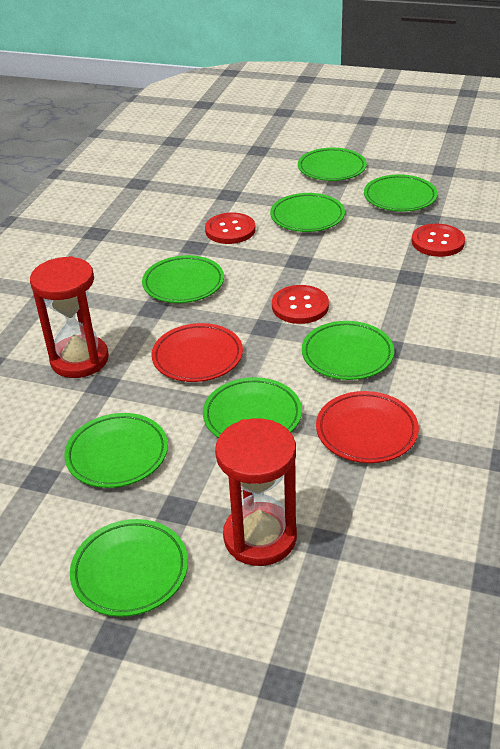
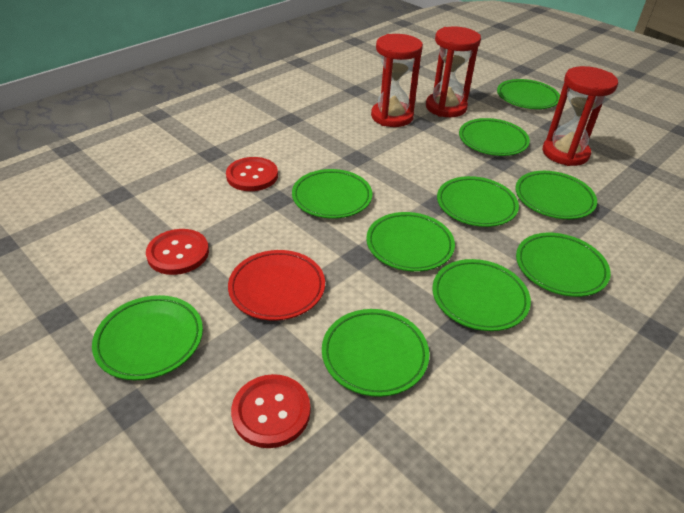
green plate: [64,413,168,488] [70,519,188,617] [142,255,224,303] [203,377,302,438] [270,193,345,232] [298,148,367,181] [302,321,394,380] [364,174,437,212] = 8 -> [92,295,203,380] [292,169,372,219] [322,309,429,397] [366,212,455,272] [432,259,531,331] [437,176,519,227] [459,118,530,156] [497,79,560,109] [515,171,597,219] [516,233,611,297] = 10
red hourglass: [30,256,109,378] [215,419,297,566] = 2 -> [371,34,423,127] [426,26,481,117] [543,66,618,166] = 3
red plate: [152,323,243,382] [316,391,419,463] = 2 -> [228,250,325,321] = 1

